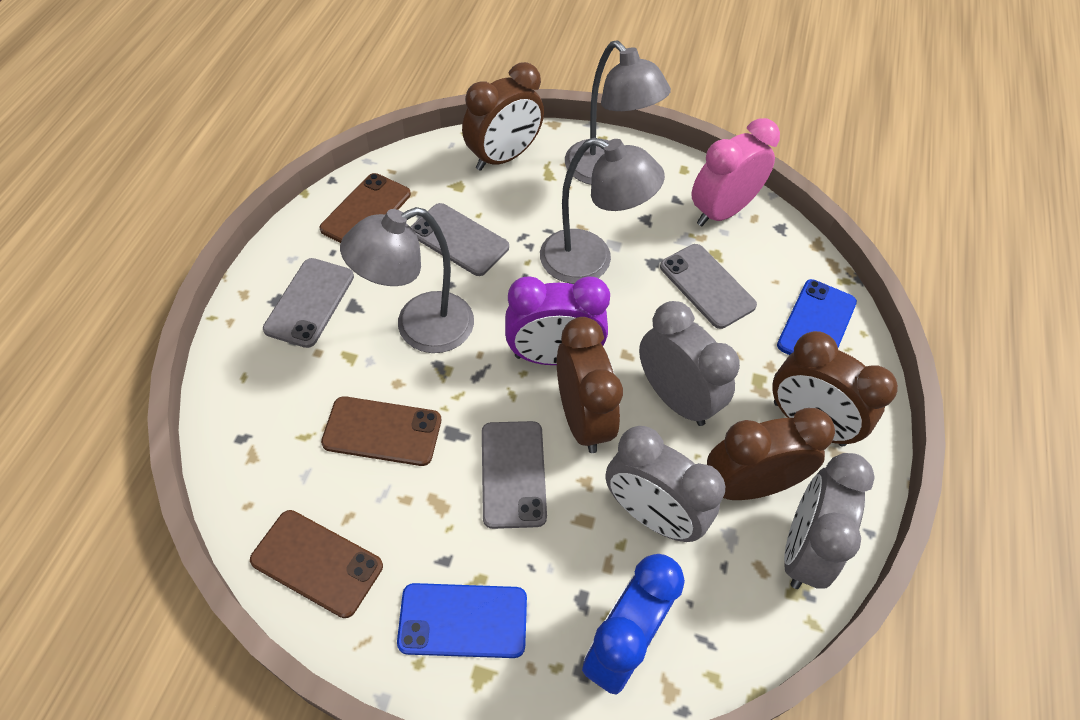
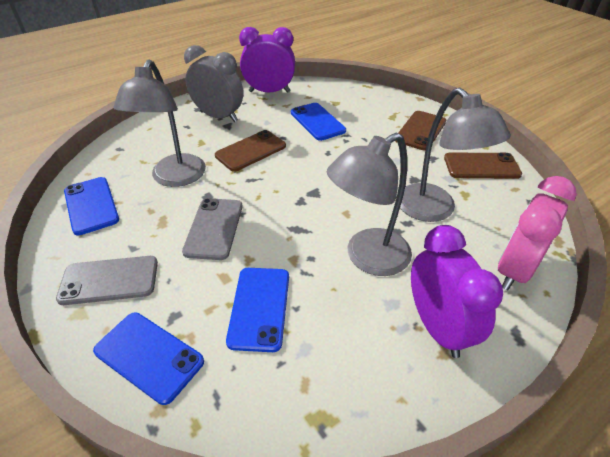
blue clock: [582,554,685,695] = 1 -> none = 0
blue phone: [397,583,527,658] [777,279,857,355] = 2 -> [64,177,119,236] [93,313,204,405] [226,268,289,352] [291,103,346,141] = 4
brown clock: [462,62,544,171] [557,317,623,453] [707,408,835,500] [772,331,898,447] = 4 -> none = 0
grey clock: [605,426,725,542] [639,301,740,426] [784,453,875,589] = 3 -> [184,45,243,122] = 1
grey phone: [263,258,354,348] [411,203,509,276] [482,421,547,529] [660,244,757,329] = 4 -> [56,256,158,305] [182,198,243,260] = 2
purple clock: [505,276,610,365] = 1 -> [239,27,295,93] [411,225,503,358] = 2

